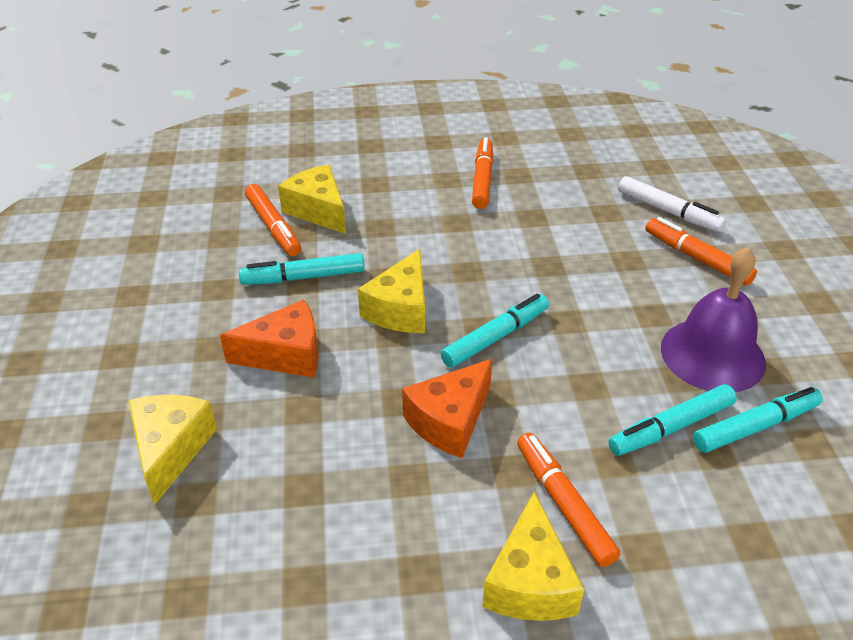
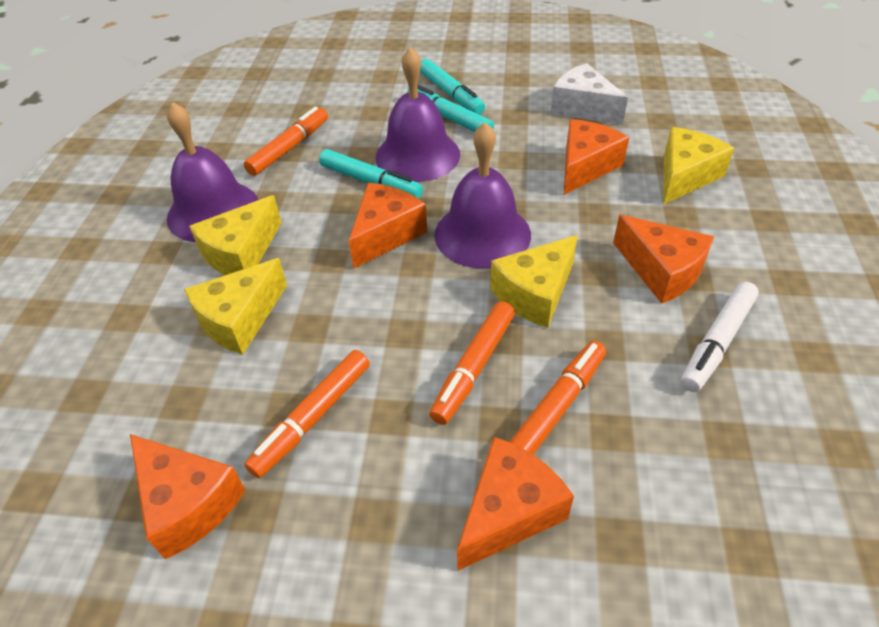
orange cheese: [220,299,319,378] [402,359,492,458] = 2 -> [130,434,246,559] [349,183,427,268] [457,437,574,571] [564,119,629,195] [613,215,714,304] = 5
purple bell: [661,247,766,392] = 1 -> [167,102,258,242] [375,47,460,182] [435,122,531,269] = 3
turquoise marker: [239,253,364,285] [441,293,549,368] [609,384,737,456] [693,387,823,453] = 4 -> [319,149,423,199] [407,85,494,132] [420,59,485,115] = 3
white cheese: none = 0 -> [551,63,628,125] = 1

